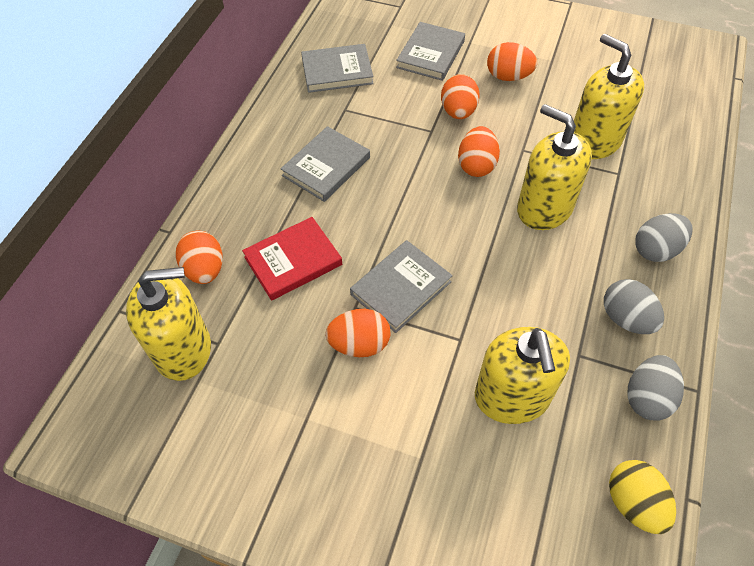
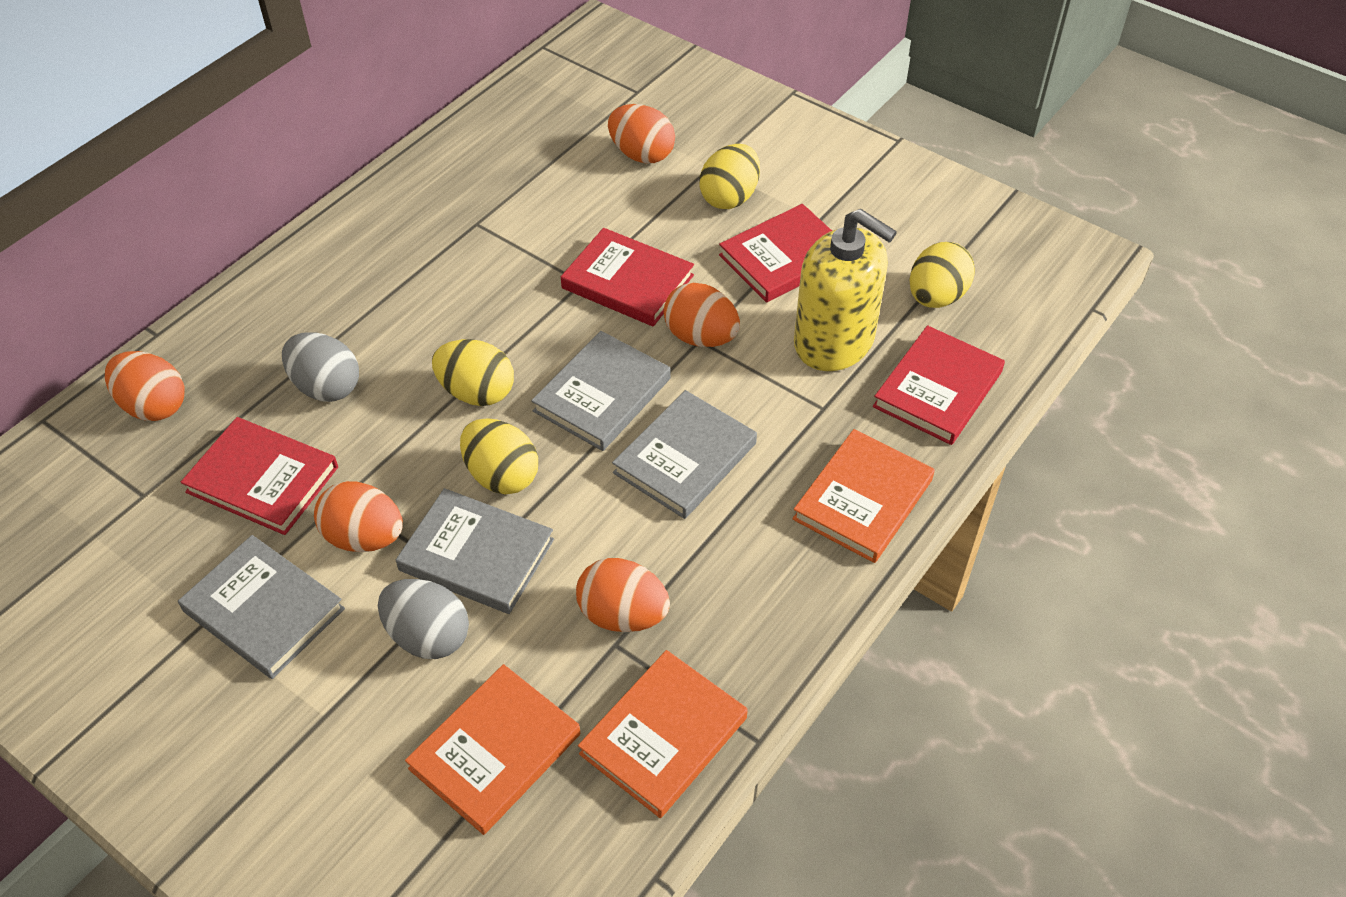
grey egg: [604,279,664,334] [627,355,684,420] [635,213,692,262] = 3 -> [282,332,359,402] [378,579,469,659] = 2
orange book: none = 0 -> [405,664,580,835] [578,650,748,818] [792,429,935,563] = 3
red book: [242,217,342,301] = 1 -> [181,417,338,535] [561,228,694,326] [719,204,832,302] [873,325,1005,445] = 4
yellow egg: [609,460,676,534] = 1 -> [432,339,514,406] [460,418,538,495] [699,144,760,209] [909,242,975,308] = 4
yellow soap dispenser: [126,267,211,381] [475,327,570,424] [517,104,592,230] [574,34,644,159] = 4 -> [794,209,897,371] = 1

